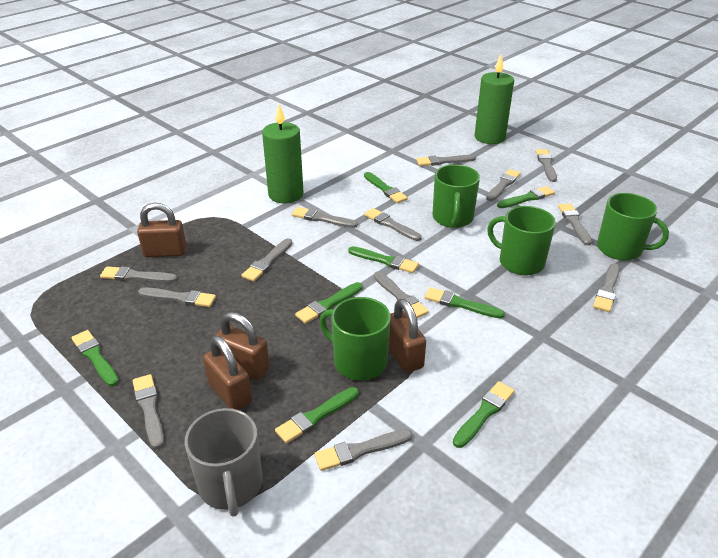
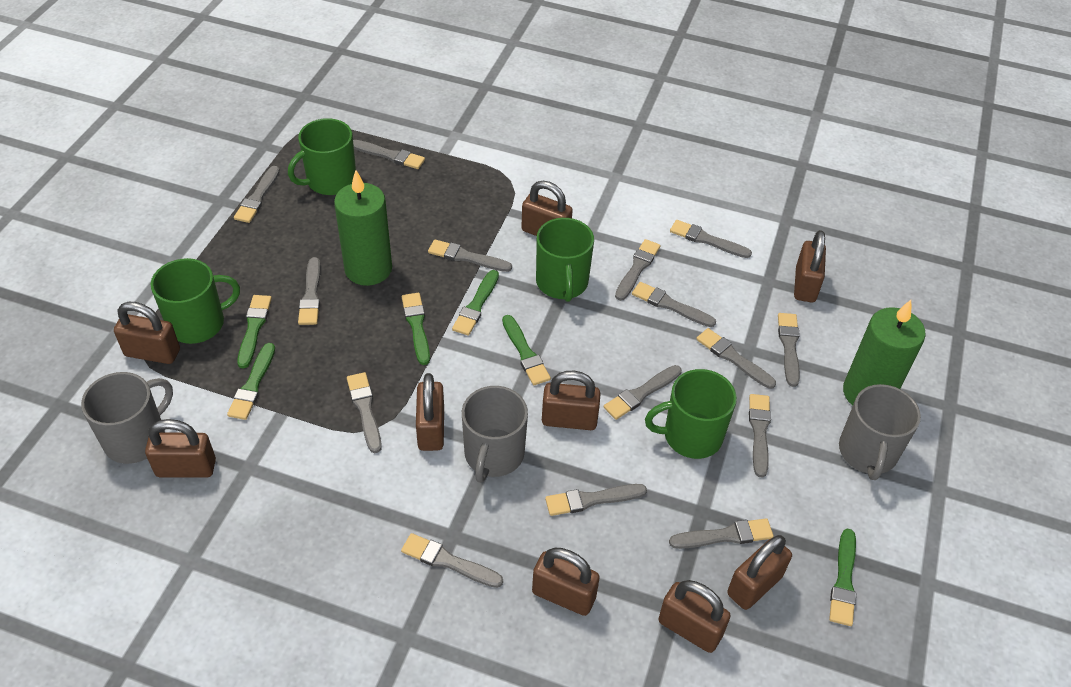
brown padlock: [137,203,186,257] [203,336,252,410] [215,312,270,380] [389,299,426,373] = 4 -> [114,302,180,364] [145,419,216,478] [416,373,444,451] [521,181,573,236] [532,548,600,616] [542,371,600,430] [659,580,731,653] [727,535,792,610] [794,230,826,302] = 9
green brush: [71,330,119,386] [275,387,359,443] [295,282,363,324] [348,246,419,273] [364,172,408,203] [425,287,505,319] [453,381,515,448] [497,186,555,208] = 8 -> [227,343,275,420] [237,295,272,369] [402,293,430,365] [452,270,499,336] [502,315,551,385] [829,528,856,626] = 6
grey brush: [100,266,177,283] [133,374,164,449] [138,287,216,307] [242,238,292,282] [292,207,358,228] [314,429,412,471] [364,208,422,241] [374,271,429,318] [416,155,476,166] [486,169,521,201] [536,149,557,182] [558,203,592,245] [593,263,620,312] = 13 -> [234,166,280,223] [298,257,321,325] [347,372,382,453] [353,140,425,169] [401,533,503,588] [428,239,512,272] [545,484,647,516] [604,365,682,420] [615,239,660,301] [632,282,716,327] [669,518,774,549] [670,220,752,258] [696,328,776,389] [749,394,771,478] [778,313,800,387] = 15
grey mug: [184,408,262,517] = 1 -> [81,372,173,464] [462,386,528,483] [839,384,921,480] = 3

